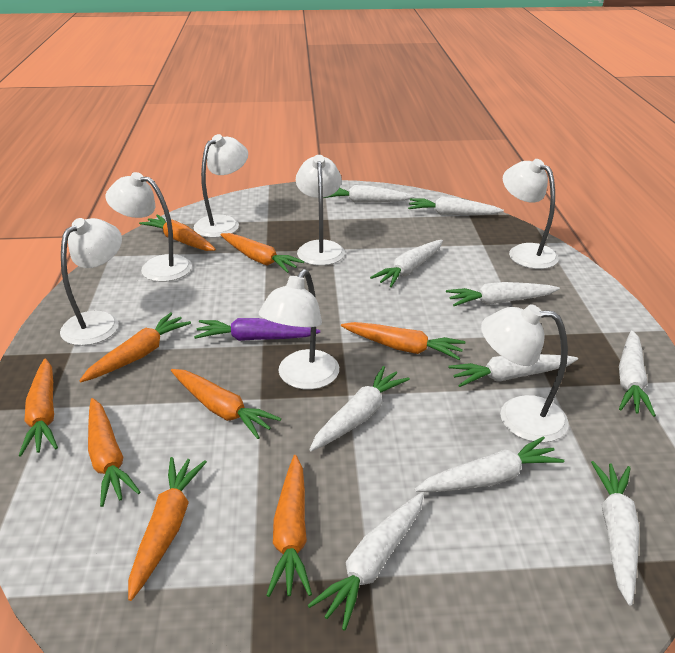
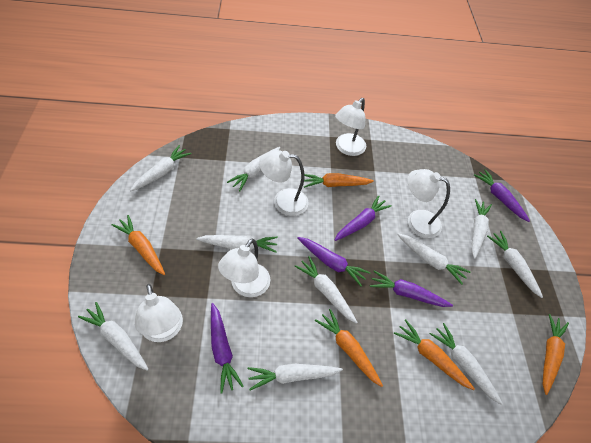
orange carrot: [18,358,58,456] [79,312,191,382] [88,398,141,507] [128,457,207,601] [139,215,216,251] [171,369,281,439] [220,233,304,273] [266,455,312,597] [341,322,465,360] = 9 -> [111,215,165,275] [304,173,374,188] [315,309,383,387] [394,319,475,390] [543,314,569,395] = 5
purple carrot: [194,318,320,341] = 1 -> [211,303,244,393] [298,237,371,286] [335,195,392,241] [370,271,453,307] [474,169,530,222] = 5
white lamp: [60,218,122,346] [105,172,192,282] [194,134,248,238] [259,269,339,390] [296,155,345,266] [481,304,569,443] [503,159,559,269] = 7 -> [135,284,183,342] [218,239,270,297] [259,150,309,216] [335,98,366,156] [407,169,450,238] = 5

